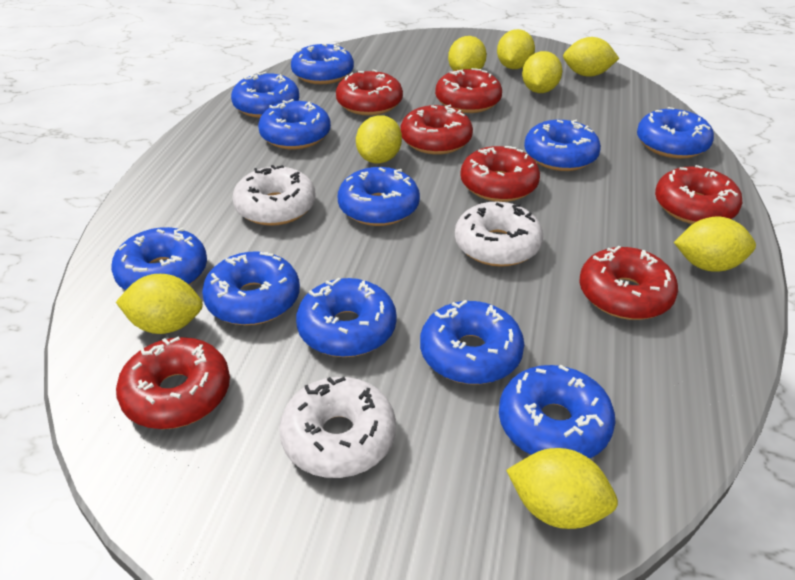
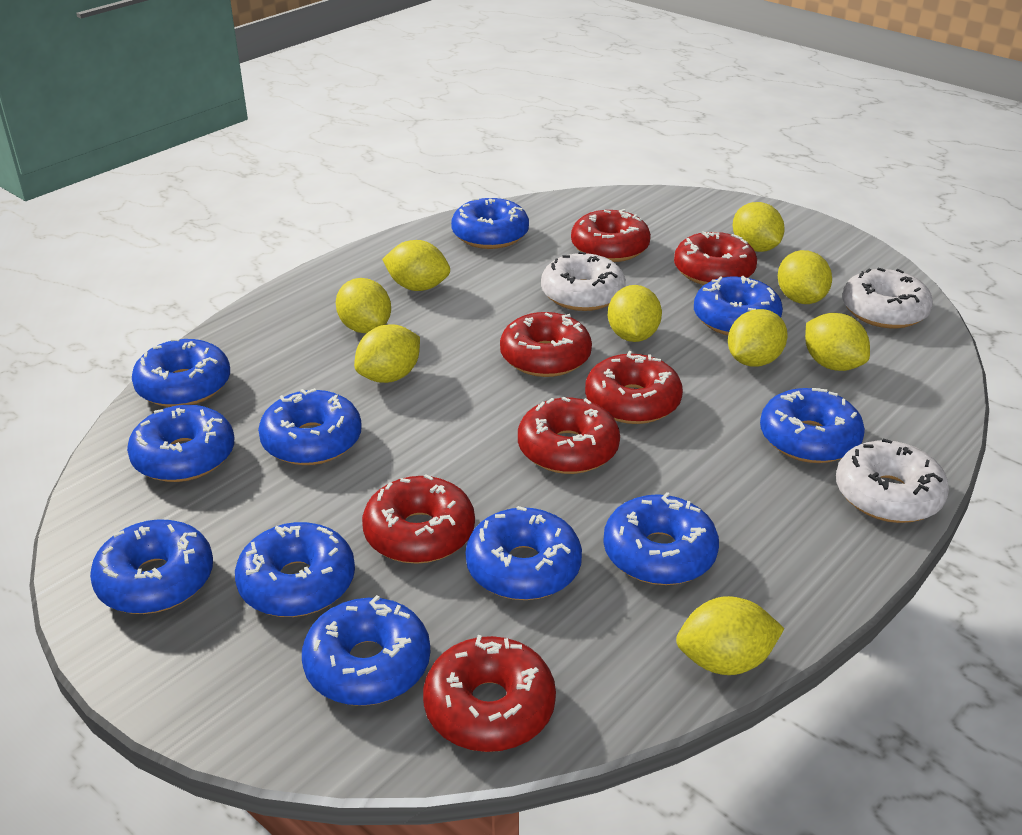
yellow lemon: [116,274,203,334] [356,115,402,164] [448,36,487,71] [497,29,535,69] [506,448,618,529] [522,51,562,93] [563,37,619,77] [674,216,756,272] = 8 -> [336,278,391,333] [354,324,420,383] [382,240,450,291] [608,285,662,342] [676,596,784,675] [728,309,788,366] [733,202,785,252] [778,250,832,304] [805,313,870,371] = 9

